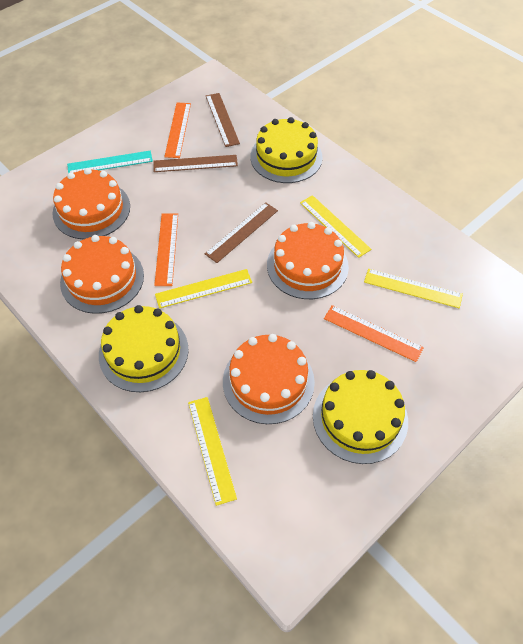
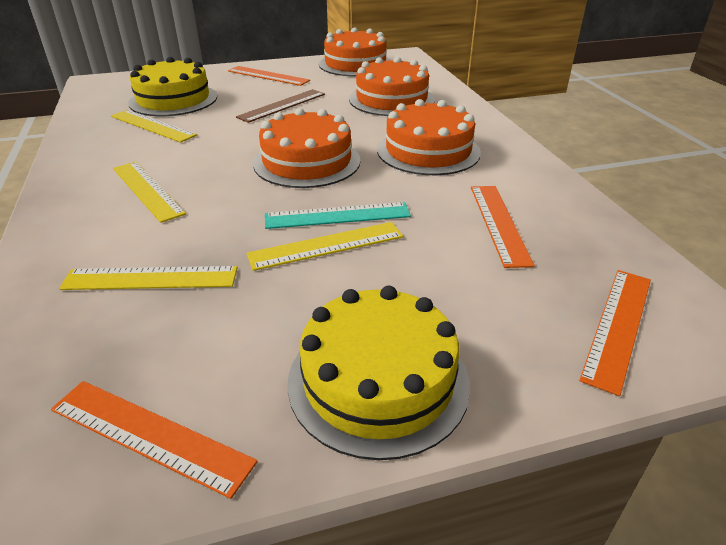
brown ruler: [153,155,238,172] [205,202,278,263] [206,93,240,147] = 3 -> [236,89,325,123] = 1
orange ruler: [154,213,178,286] [164,102,191,158] [324,305,424,362] = 3 -> [51,381,258,499] [228,66,310,86] [471,186,535,268] [579,270,651,396] = 4
yellow cake: [99,305,189,392] [250,117,323,183] [313,370,408,464] = 3 -> [128,57,217,116] [288,286,470,460] = 2

